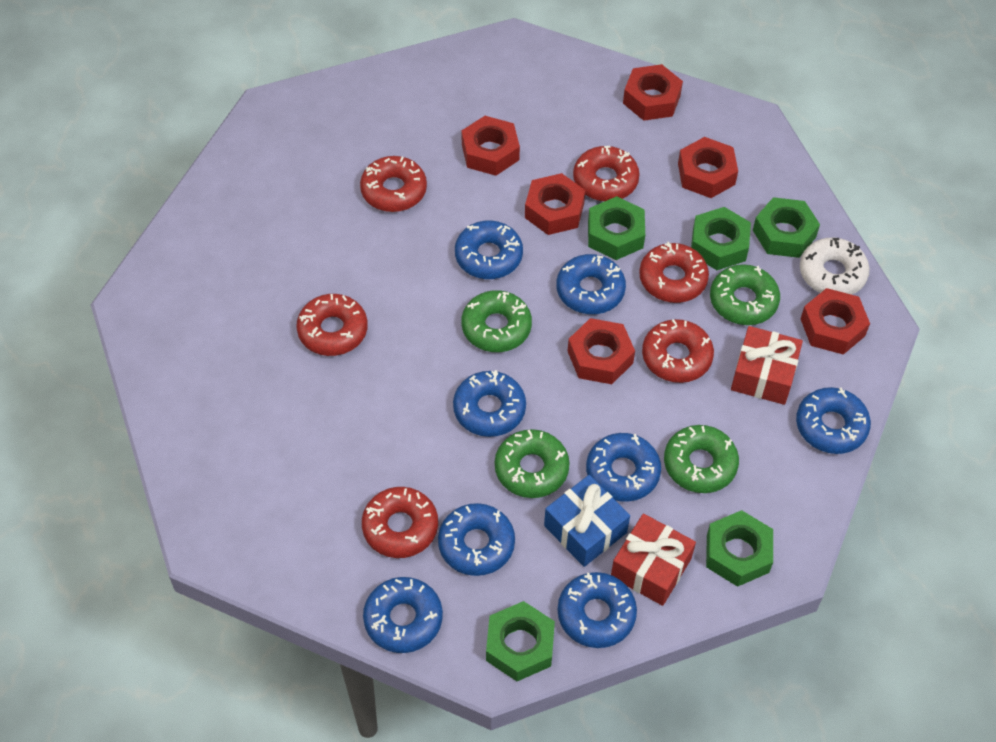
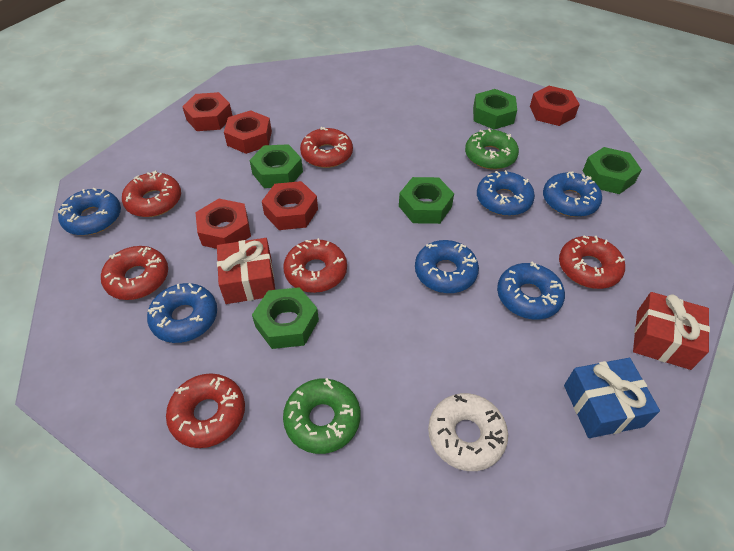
blue donut: [363,577,443,653] [438,503,515,576] [453,370,526,437] [455,220,523,279] [556,254,626,314] [558,572,637,648] [586,433,661,502] [796,387,871,454] = 8 -> [58,188,121,235] [147,283,217,343] [415,240,479,293] [477,170,535,216] [497,261,565,319] [543,172,602,217] = 6
green donut: [461,290,532,352] [495,429,570,498] [664,425,739,493] [710,264,780,325] = 4 -> [283,378,360,454] [465,128,519,170] = 2
red nut: [461,116,520,176] [525,173,585,235] [568,318,635,384] [623,64,683,121] [678,137,738,198] [801,288,870,355] = 6 -> [182,92,233,131] [195,199,251,249] [224,110,272,154] [262,181,318,230] [530,86,580,126] = 5

